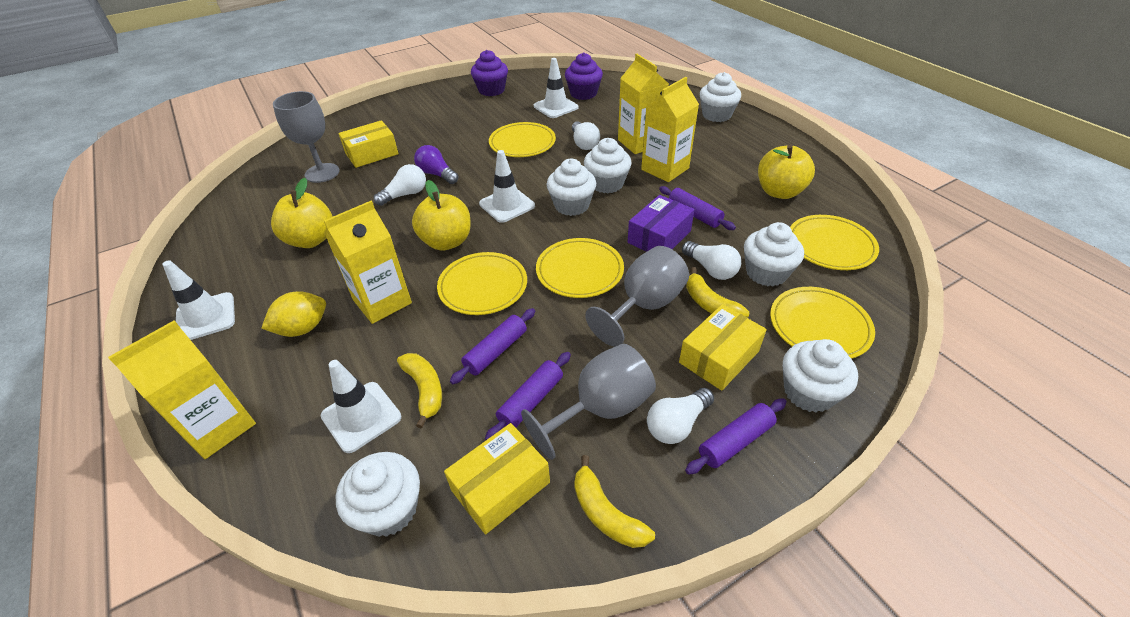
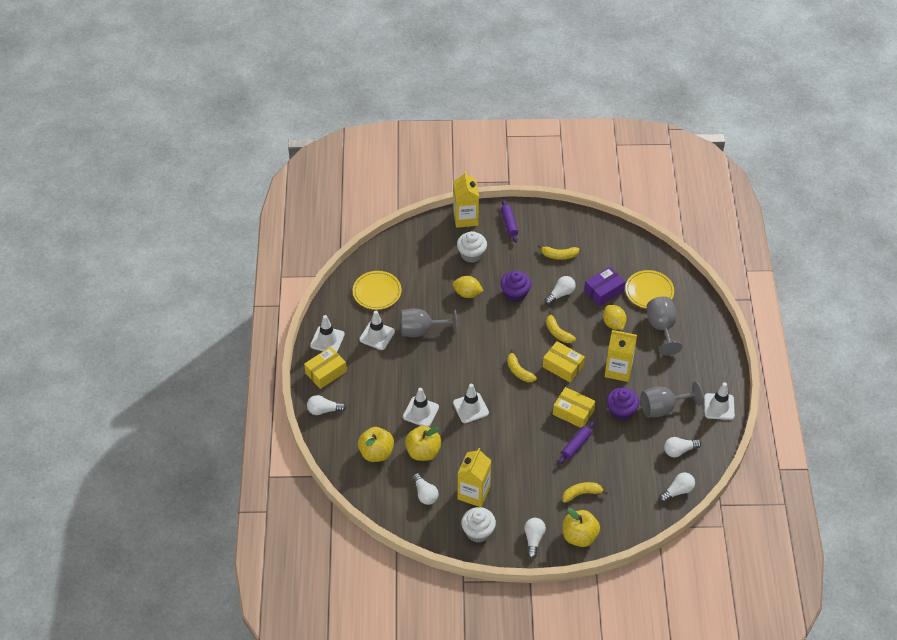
purple light bulb: [414,145,459,184] = 1 -> none = 0
purple rolling pin: [450,308,535,384] [485,352,571,440] [659,186,736,230] [685,398,787,475] = 4 -> [501,200,518,242] [558,421,595,465] = 2
white cupcake: [336,452,420,537] [546,159,596,216] [584,138,632,193] [700,72,741,122] [744,222,804,286] [783,339,858,412] = 6 -> [457,231,487,263] [461,507,496,542] = 2
white light bulb: [374,164,426,206] [572,121,600,150] [647,388,714,444] [682,241,741,280] = 4 -> [307,395,346,415] [412,473,439,505] [524,518,546,559] [545,276,576,305] [659,473,695,502] [664,437,701,457] = 6
white traffic cone: [162,260,235,340] [321,360,401,453] [479,150,535,223] [534,58,578,118] = 4 -> [310,315,345,352] [359,311,395,350] [403,388,439,427] [453,384,489,423] [704,382,735,420] = 5
yellow banana: [397,353,442,429] [574,455,655,548] [686,267,749,317] = 3 -> [507,349,537,382] [538,244,579,260] [546,311,576,343] [562,482,608,503] = 4
yellow carton: [108,320,256,459] [324,201,412,324] [618,54,669,154] [641,77,699,182] = 4 -> [453,171,479,228] [458,448,492,507] [605,330,637,382] = 3
yellow lemon: [261,291,326,337] = 1 -> [453,276,484,298] [603,305,627,330] = 2
yellow plate: [437,252,527,315] [489,122,556,157] [536,238,624,298] [770,287,875,359] [790,215,879,270] = 5 -> [353,271,402,310] [625,270,674,309] = 2

